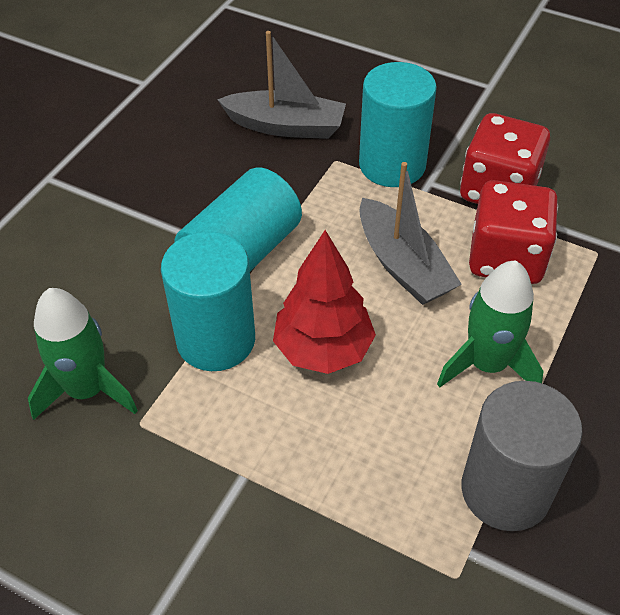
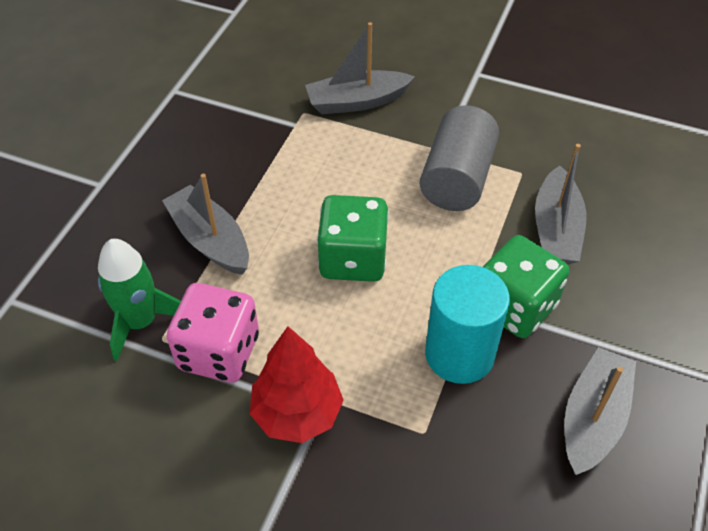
green dice: none = 0 -> [317,195,389,282] [483,235,569,338] = 2
green rocket: [28,288,138,420] [437,260,544,388] = 2 -> [98,239,181,361] = 1
grey boat: [217,31,346,139] [359,162,462,305] = 2 -> [162,174,249,275] [305,22,415,114] [535,144,587,265] [565,347,636,475] = 4
pink dice: none = 0 -> [166,283,259,383] = 1
red dice: [460,113,550,204] [469,180,558,284] = 2 -> none = 0
turquoise cylinder: [161,231,255,371] [174,167,302,271] [359,62,437,187] = 3 -> [425,265,510,384] = 1

